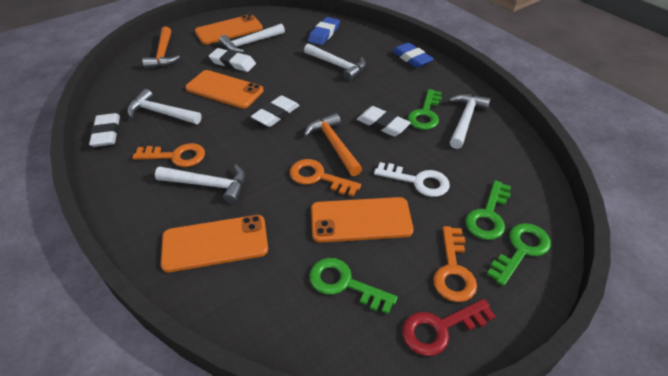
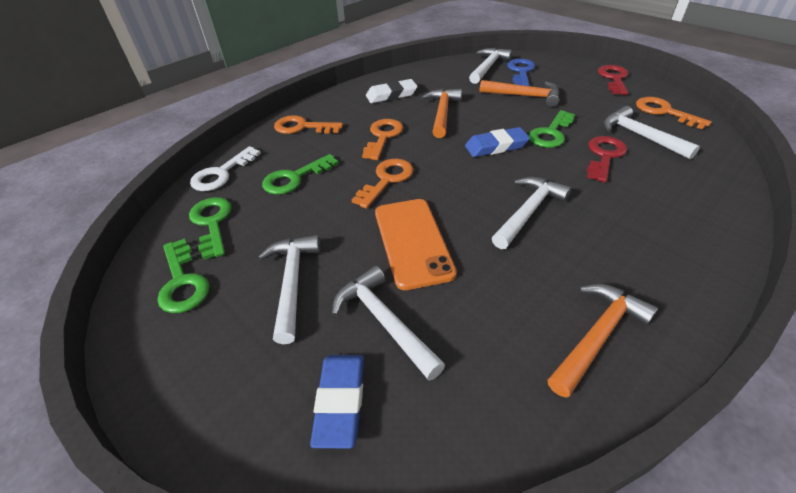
blue key: none = 0 -> [507,59,535,86] = 1
orange hammer: [142,26,180,69] [304,113,362,176] = 2 -> [421,89,462,138] [479,80,559,107] [548,284,658,398] = 3
orange key: [132,143,205,167] [290,159,361,197] [433,226,477,302] = 3 -> [274,115,343,134] [352,159,413,209] [362,119,403,160] [636,97,712,129] = 4
orange phone: [161,215,268,272] [185,70,264,109] [195,14,263,44] [311,197,413,243] = 4 -> [375,199,457,290] = 1
red key: [402,299,496,356] = 1 -> [586,136,627,182] [598,65,628,95] = 2
white eraser: [89,113,120,147] [209,48,256,72] [251,95,300,127] [357,106,411,136] = 4 -> [366,79,418,103] = 1

